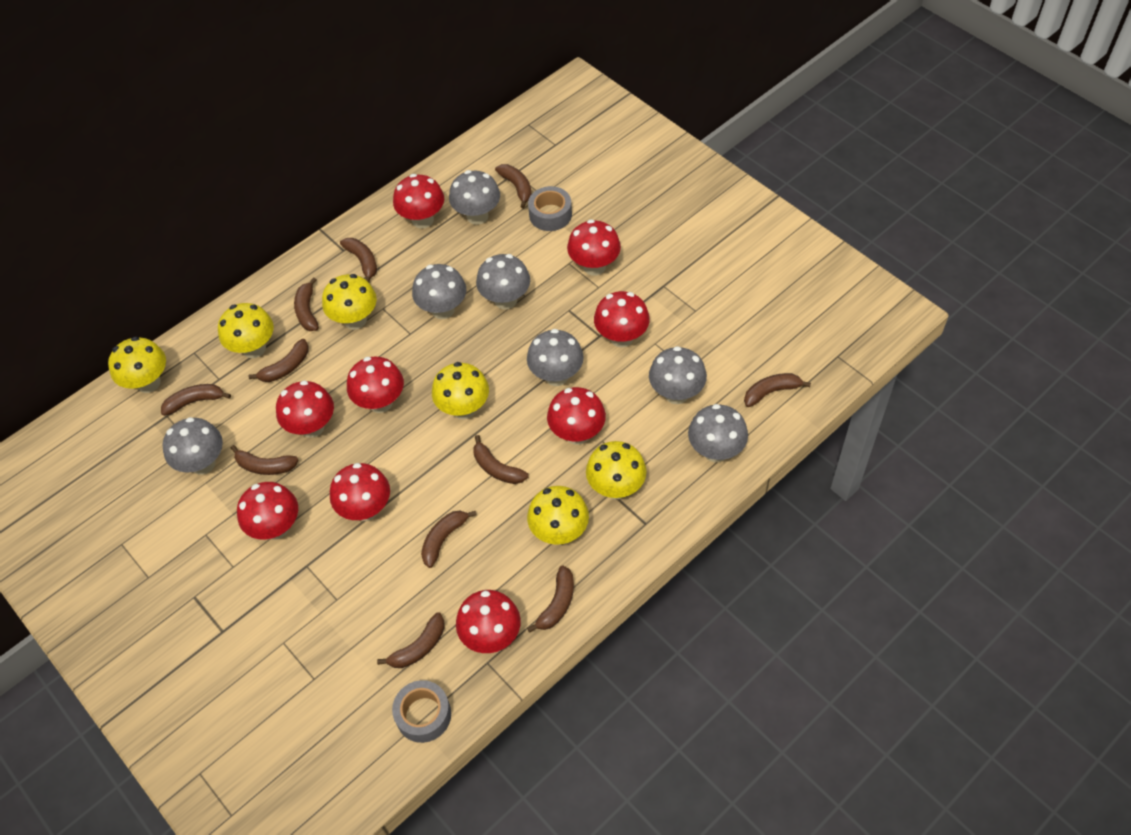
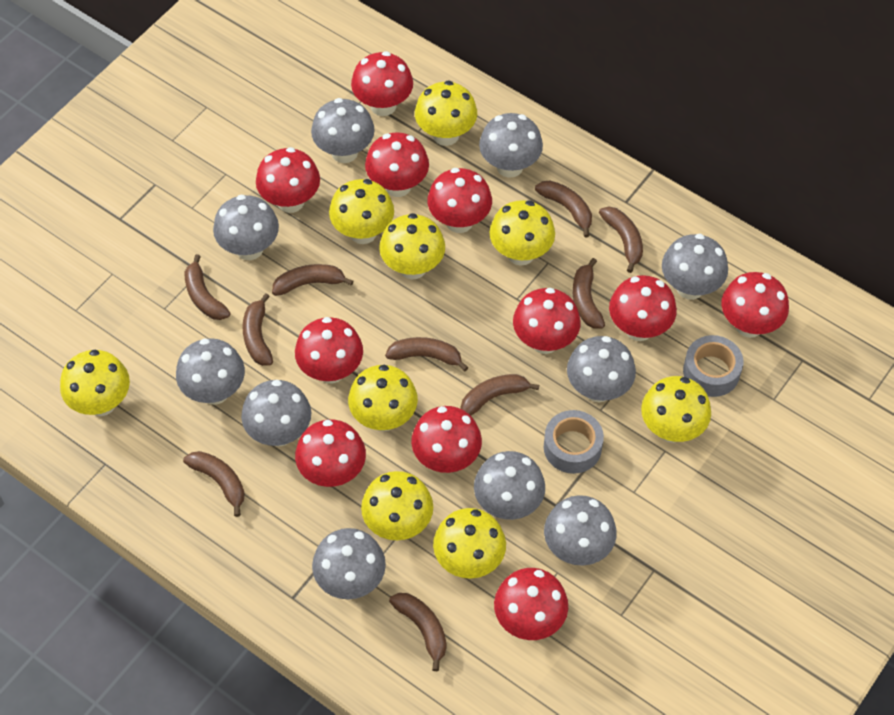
brown banana: [161,384,231,416] [230,445,298,475] [249,339,308,382] [294,277,319,331] [340,238,377,282] [377,612,445,668] [421,511,476,568] [473,435,528,484] [495,164,531,208] [527,566,574,633] [744,373,811,407] = 11 -> [183,451,245,517] [185,254,230,320] [242,293,273,366] [272,264,353,296] [385,337,468,371] [389,593,447,671] [461,374,539,416] [535,181,592,237] [573,258,605,329] [599,207,643,273] = 10
grey mushroom: [163,417,223,475] [412,264,466,319] [449,170,500,225] [476,254,530,309] [527,329,584,386] [649,346,707,404] [688,404,748,462] = 7 -> [176,338,245,405] [213,195,279,260] [241,380,311,447] [311,98,375,163] [312,528,386,599] [474,451,545,520] [479,113,543,178] [544,495,617,566] [567,336,636,402] [662,234,728,300] = 10
red mushroom: [237,482,298,540] [276,380,334,438] [330,463,390,521] [347,357,404,413] [393,174,444,229] [456,590,521,653] [547,387,606,445] [567,219,621,276] [594,291,650,347] = 9 -> [256,147,320,213] [295,317,363,383] [295,419,366,487] [351,51,413,116] [365,132,429,197] [411,406,482,473] [427,168,492,233] [494,568,568,640] [513,288,581,354] [609,275,677,341] [721,272,789,338] = 11
yellow mushroom: [108,337,166,393] [218,303,274,358] [322,274,377,330] [432,362,489,420] [527,486,589,545] [586,441,647,499] = 6 -> [60,350,130,416] [329,179,394,244] [348,365,418,431] [361,471,433,540] [379,213,445,279] [415,81,477,146] [433,508,506,579] [490,200,555,266] [641,376,711,443] = 9

